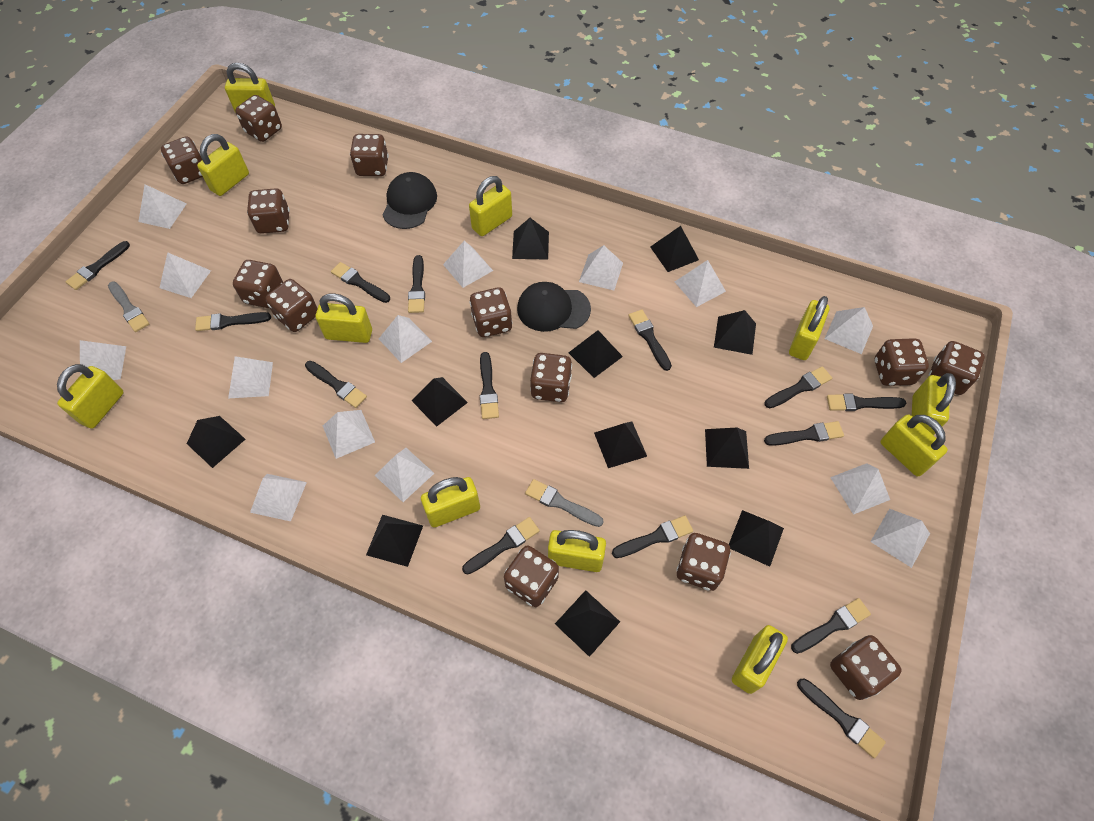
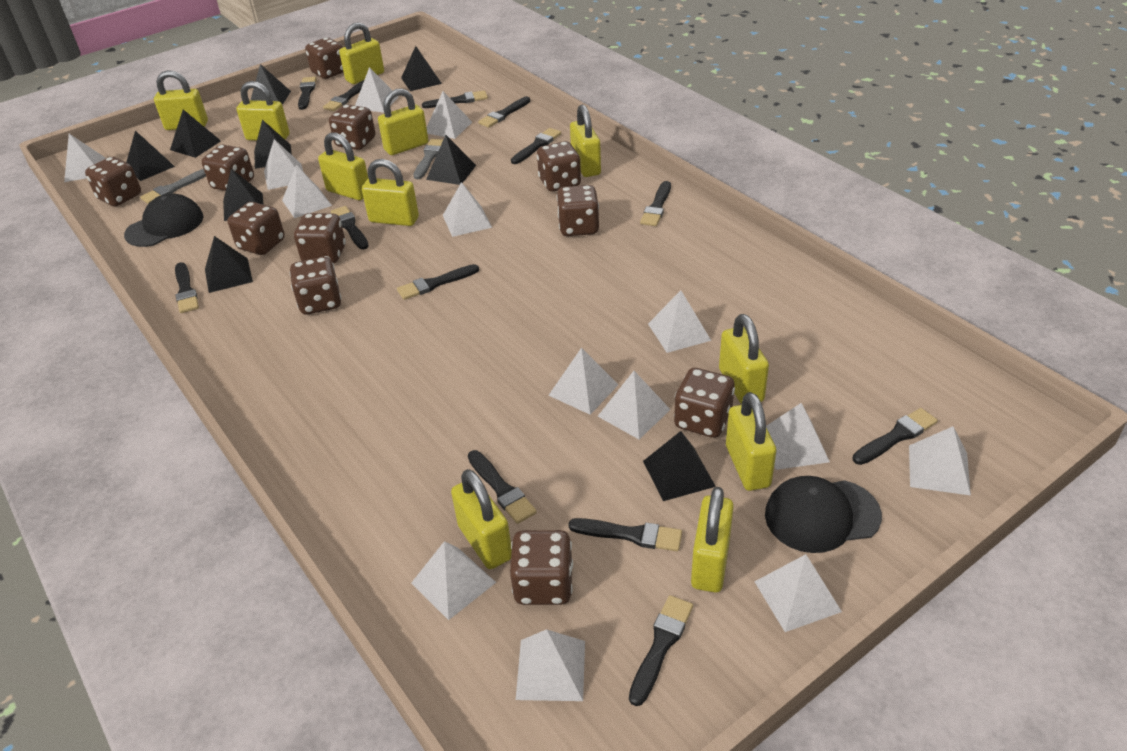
black brush: [66,241,130,290] [195,312,271,331] [305,361,367,408] [331,262,390,303] [408,255,425,313] [462,517,540,574] [480,352,499,419] [612,516,693,558] [628,309,672,371] [764,421,844,446] [765,366,832,408] [791,598,871,654] [797,678,886,758] [827,394,906,411] = 14 -> [175,262,199,313] [298,77,317,110] [323,80,364,111] [331,206,369,249] [397,264,479,300] [422,90,488,108] [468,450,537,524] [478,97,530,128] [511,128,561,164] [568,518,682,551] [629,595,693,706] [640,181,671,226] [853,408,938,465] = 13
black pyramid: [187,416,245,468] [366,515,423,567] [411,377,468,427] [512,218,549,260] [555,590,620,657] [569,330,623,378] [594,422,647,468] [650,226,699,272] [705,428,749,469] [714,310,756,355] [729,510,784,567] = 11 -> [126,131,175,181] [170,110,221,158] [205,236,253,293] [223,169,264,221] [251,64,291,105] [254,120,292,169] [401,46,442,91] [426,135,476,185] [643,431,716,501] = 9
brown dice: [161,136,203,184] [233,260,283,308] [235,95,282,142] [247,188,290,234] [266,279,318,332] [350,134,389,176] [469,287,512,337] [504,546,559,607] [530,353,572,402] [676,533,731,591] [830,635,902,700] [875,338,929,386] [929,341,985,395] = 13 -> [85,157,141,207] [202,145,254,191] [228,202,285,255] [290,257,341,314] [294,213,346,264] [305,37,343,79] [329,104,375,150] [510,530,573,605] [537,141,581,192] [556,185,599,236] [674,368,735,438] = 11

